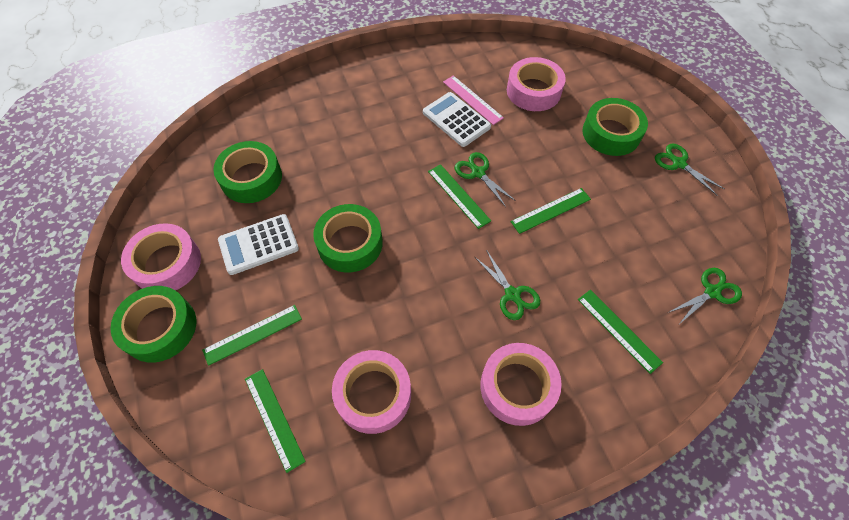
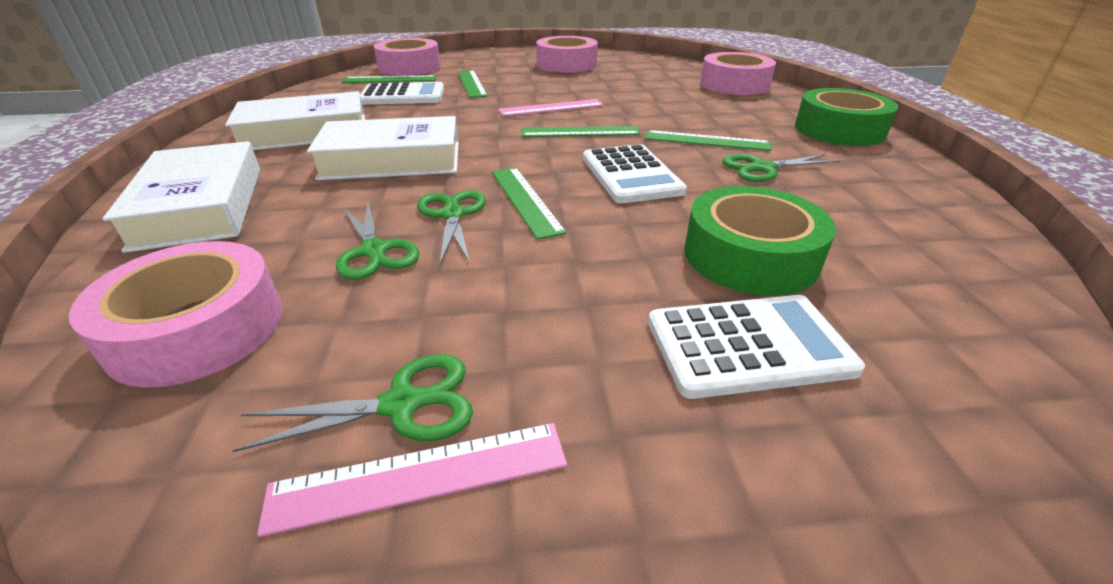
green tape: [110,286,196,363] [213,141,282,203] [313,204,383,272] [582,98,648,156] = 4 -> [684,186,836,296] [795,88,898,146] = 2
pink ruler: [443,76,504,125] = 1 -> [257,423,567,537] [498,99,604,116] = 2
white book: none = 0 -> [102,141,260,253] [225,91,365,150] [307,116,459,180] = 3
white calculator: [218,214,299,275] [423,92,491,147] = 2 -> [360,82,444,105] [583,144,687,203] [648,295,865,399] = 3

